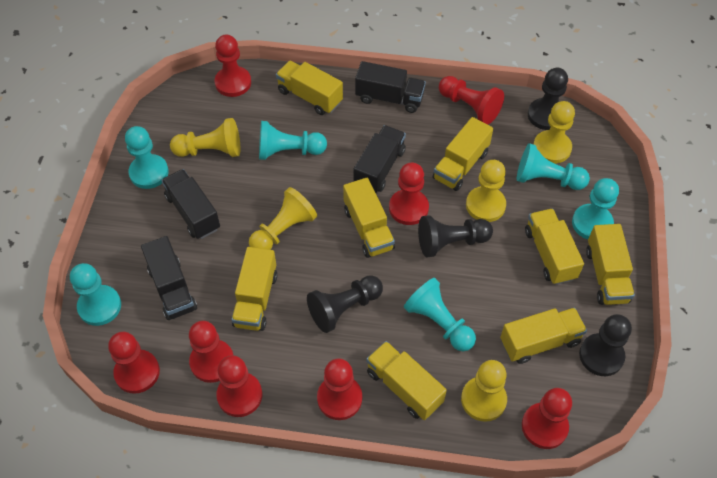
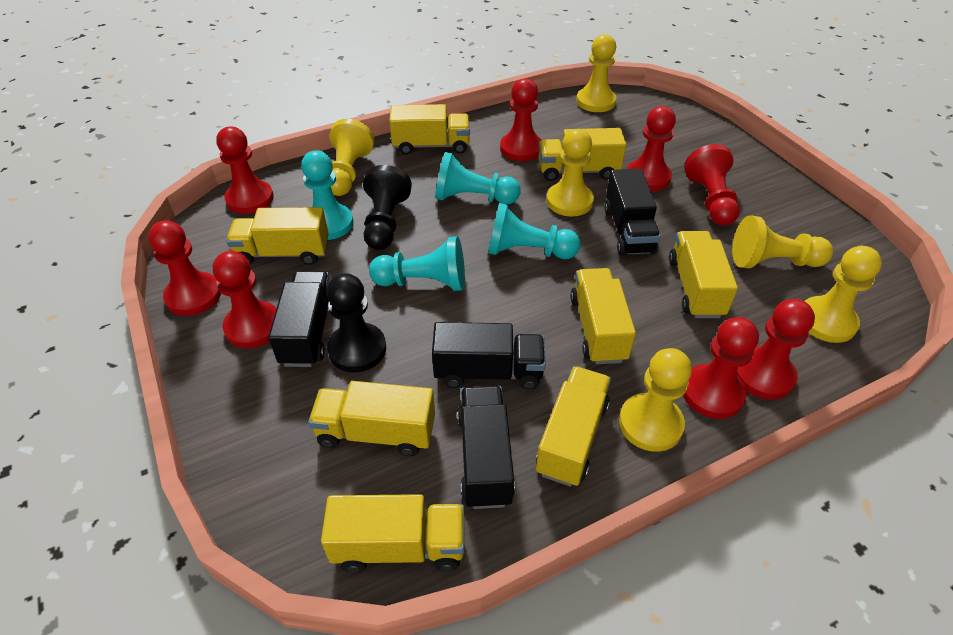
black pawn: [307,275,383,333] [418,215,493,257] [528,68,568,130] [579,314,632,376] = 4 -> [326,273,386,372] [363,165,412,250] = 2
turquoise pawn: [70,263,121,326] [125,126,169,189] [259,121,327,160] [404,278,476,351] [517,143,590,190] [572,178,619,240] = 6 -> [301,150,353,240] [369,236,465,291] [435,152,521,204] [488,203,581,259] = 4
yellow pawn: [170,118,240,157] [249,187,317,250] [461,360,507,422] [466,160,506,222] [534,101,575,164] = 5 -> [329,119,375,196] [546,129,594,216] [576,34,616,112] [619,348,692,452] [732,215,833,269] [805,246,882,343] = 6

